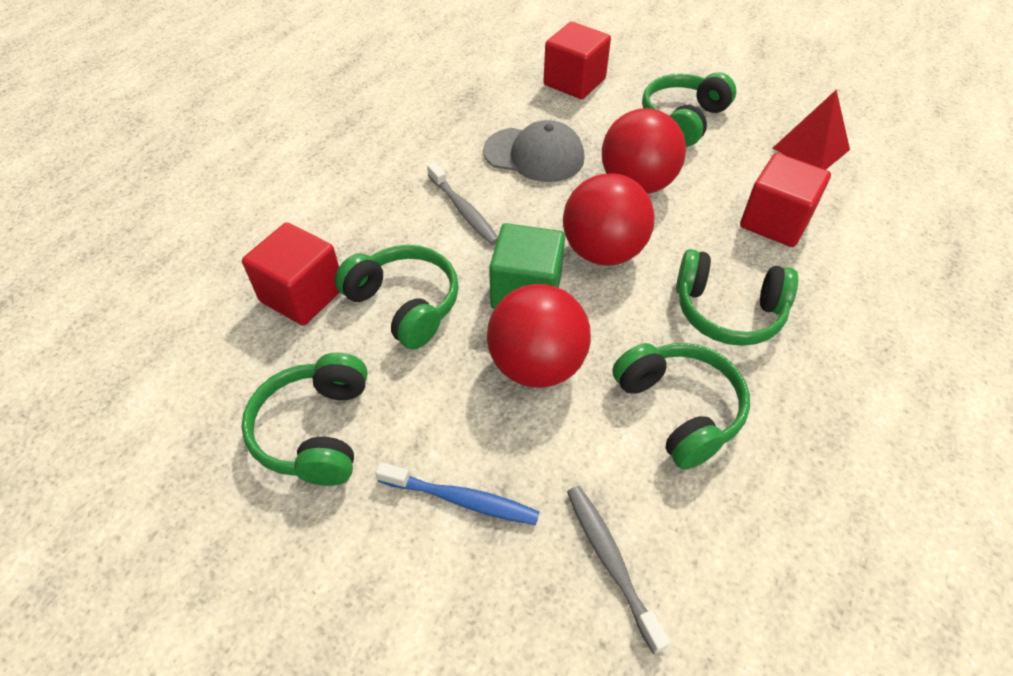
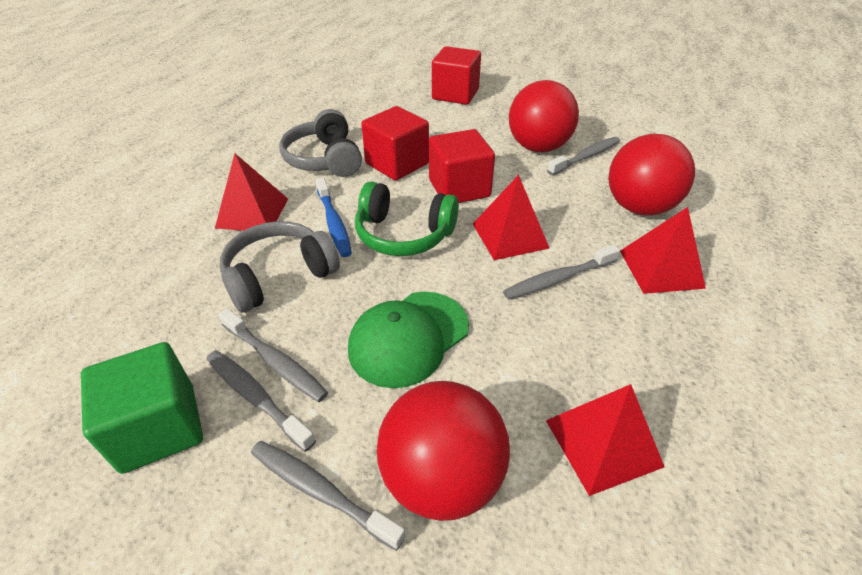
green cap: none = 0 -> [348,292,469,388] = 1
green headphones: [241,352,367,486] [335,245,459,349] [612,343,750,470] [642,72,736,147] [676,249,798,346] = 5 -> [355,181,459,256] = 1
grey cap: [483,120,584,182] = 1 -> none = 0
grey headphones: none = 0 -> [220,221,340,313] [279,109,362,177] = 2
grey toothbrush: [427,162,498,245] [567,486,670,654] = 2 -> [206,350,316,452] [218,308,328,402] [251,441,406,551] [503,245,620,300] [547,137,620,175] = 5
red pyramid: [773,90,850,170] = 1 -> [215,154,288,231] [473,175,549,260] [546,384,664,496] [620,207,706,294] = 4

